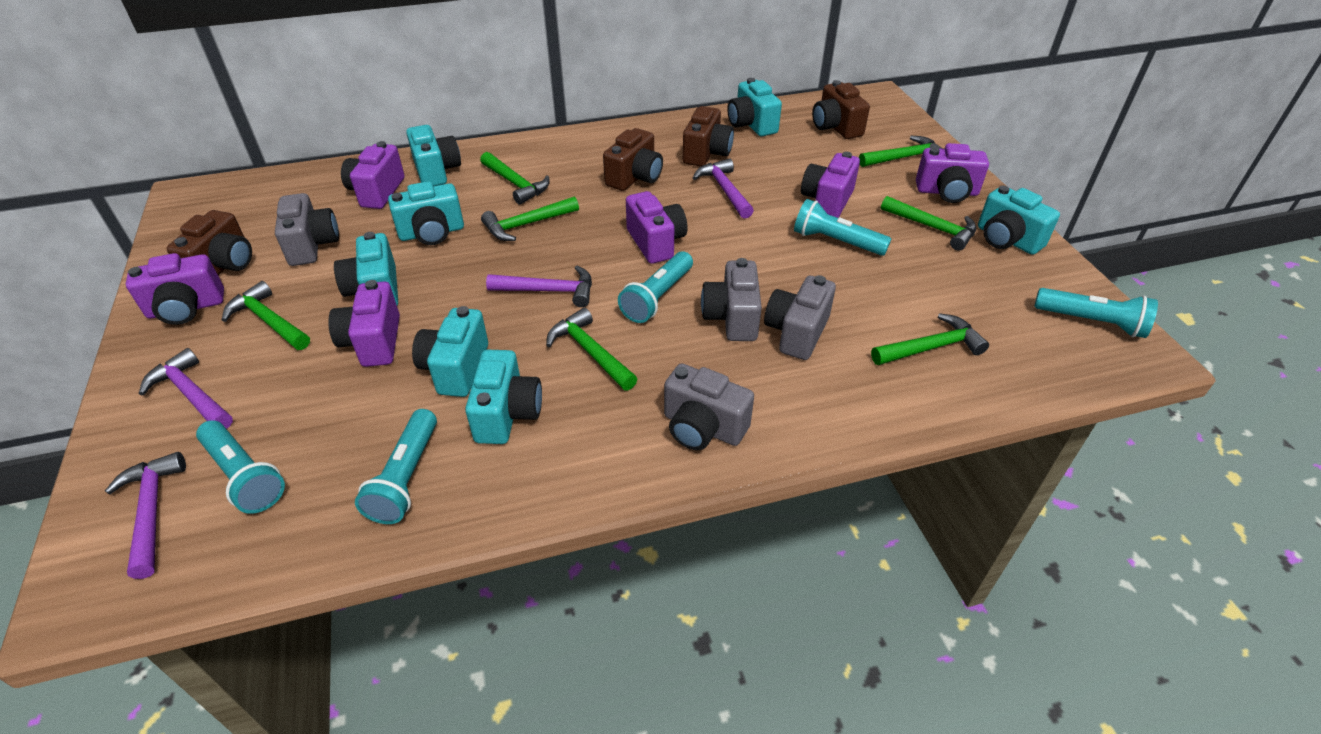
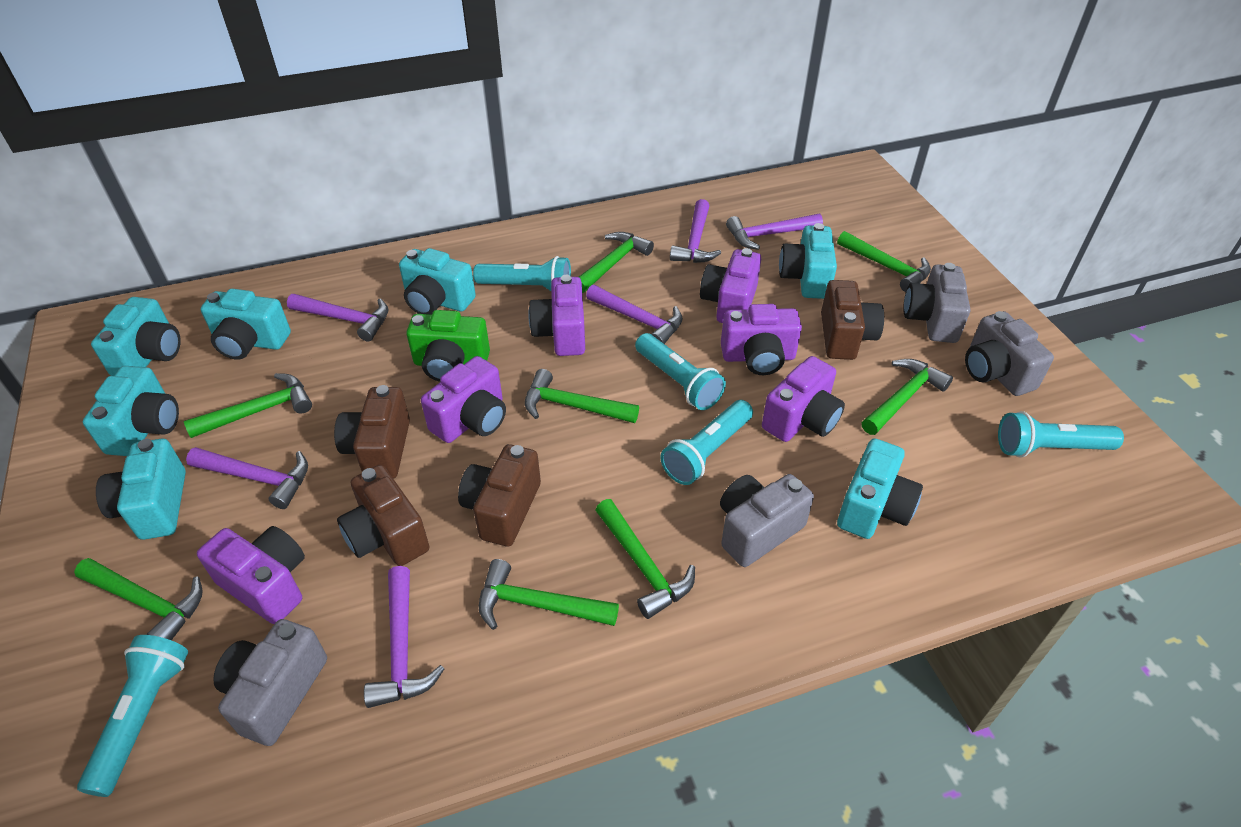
green camera: none = 0 -> [406,310,490,382] = 1
green hammer: [222,281,310,350] [480,152,550,205] [481,196,579,241] [546,308,637,391] [859,136,943,167] [871,313,989,365] [881,196,976,251] = 7 -> [74,558,203,640] [184,373,312,438] [479,559,619,630] [525,369,639,423] [579,232,654,293] [595,499,695,619] [837,231,931,292] [862,359,953,435] = 8
purple hammer: [105,452,186,579] [139,348,233,429] [486,266,592,307] [693,158,754,219] = 4 -> [186,447,308,509] [287,294,388,342] [364,566,444,708] [586,285,683,344] [670,199,721,263] [726,214,823,250] = 6

